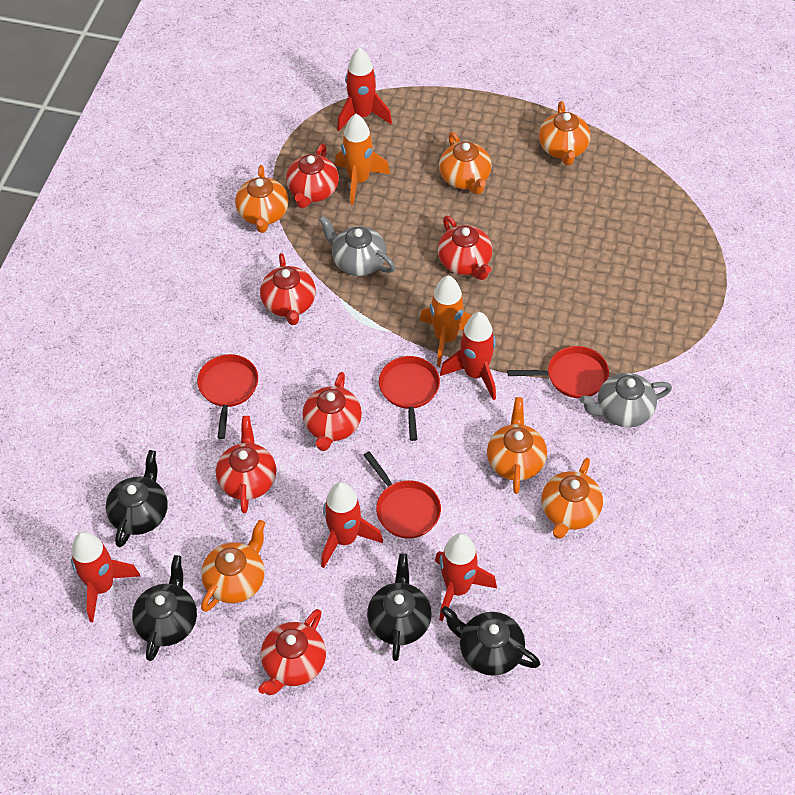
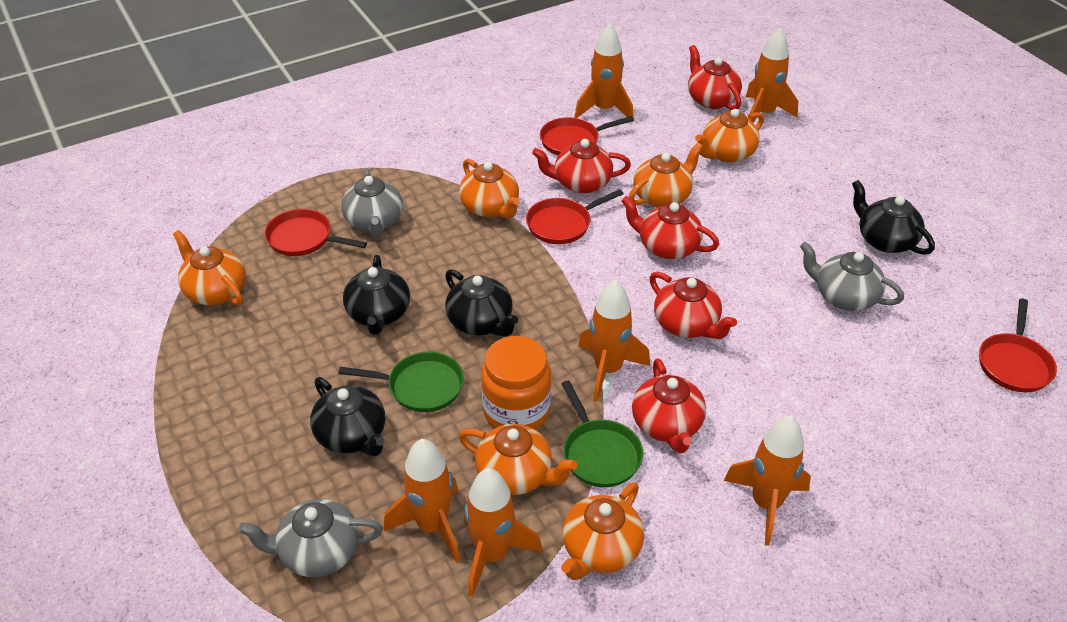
green pan: none = 0 -> [338,351,464,412] [562,380,643,487] = 2
grey teapot: [319,216,395,276] [580,373,672,427] = 2 -> [238,499,383,577] [341,168,403,237] [800,242,904,311] = 3
orange jar: none = 0 -> [481,336,551,430] = 1
orange rocket: [335,114,390,205] [420,275,472,367] = 2 -> [384,439,460,563] [464,468,543,597] [574,24,634,122] [578,280,650,402] [724,416,811,546] [746,28,798,123] = 6
red rocket: [71,531,140,622] [321,482,383,568] [337,47,392,131] [435,533,497,621] [440,312,496,400] = 5 -> none = 0
red teapot: [216,416,276,513] [258,609,326,695] [260,253,316,325] [286,144,339,208] [303,372,362,451] [438,216,492,280] = 6 -> [532,139,631,194] [622,196,719,259] [632,359,706,453] [649,272,737,339] [688,45,742,110] = 5

